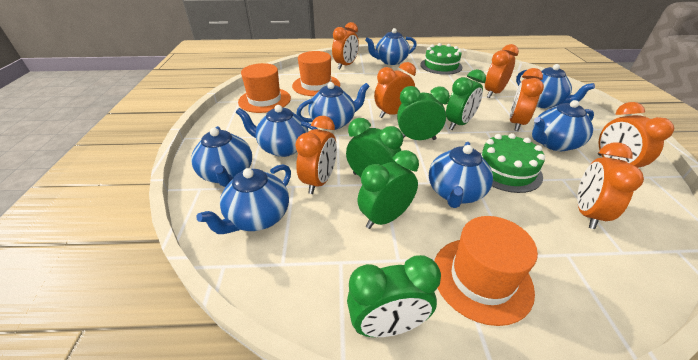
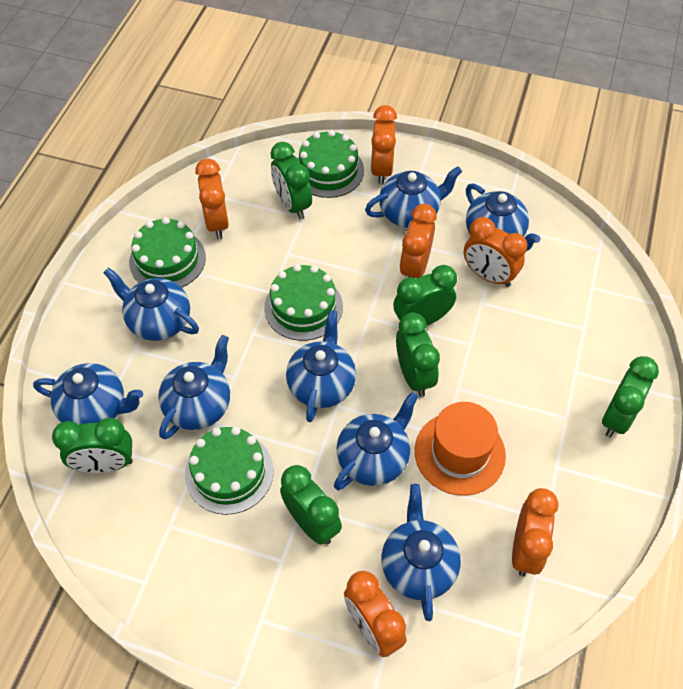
green cake: [420,43,463,75] [480,133,545,193] = 2 -> [129,217,206,288] [185,427,274,515] [264,264,343,341] [297,130,364,198] = 4
green clock: [346,118,403,177] [347,255,441,337] [357,150,419,229] [397,86,450,140] [446,69,486,130] = 5 -> [52,418,133,473] [271,142,312,220] [280,465,342,545] [393,265,457,326] [396,313,440,397] [602,356,659,438] = 6
orange clock: [295,116,337,194] [332,22,359,69] [374,62,416,118] [485,44,519,98] [509,68,544,131] [577,142,644,229] [598,102,674,168] = 7 -> [195,159,229,239] [344,571,407,657] [371,105,397,185] [400,204,437,278] [464,217,527,287] [512,488,559,576] = 6
orange hat: [238,63,291,113] [292,51,340,96] [434,216,538,326] = 3 -> [415,402,506,496] = 1

